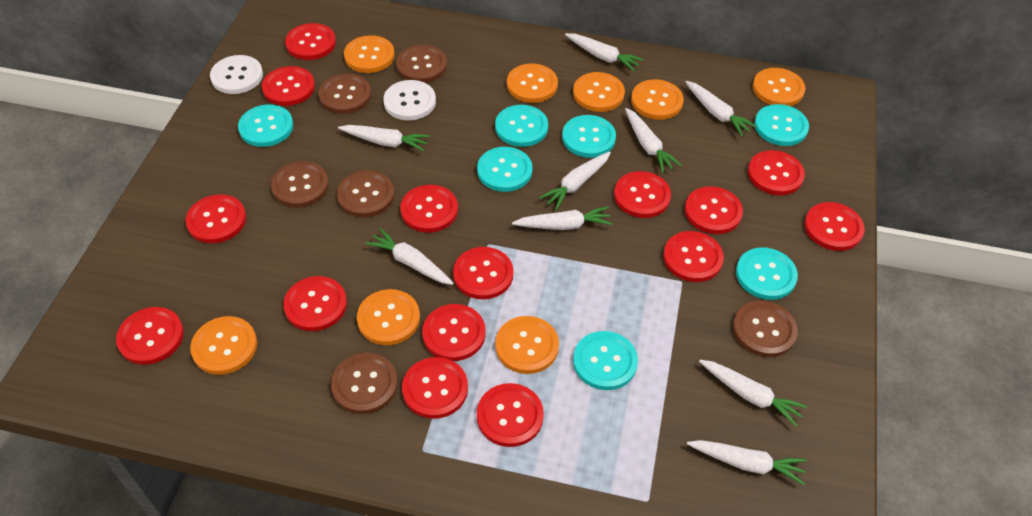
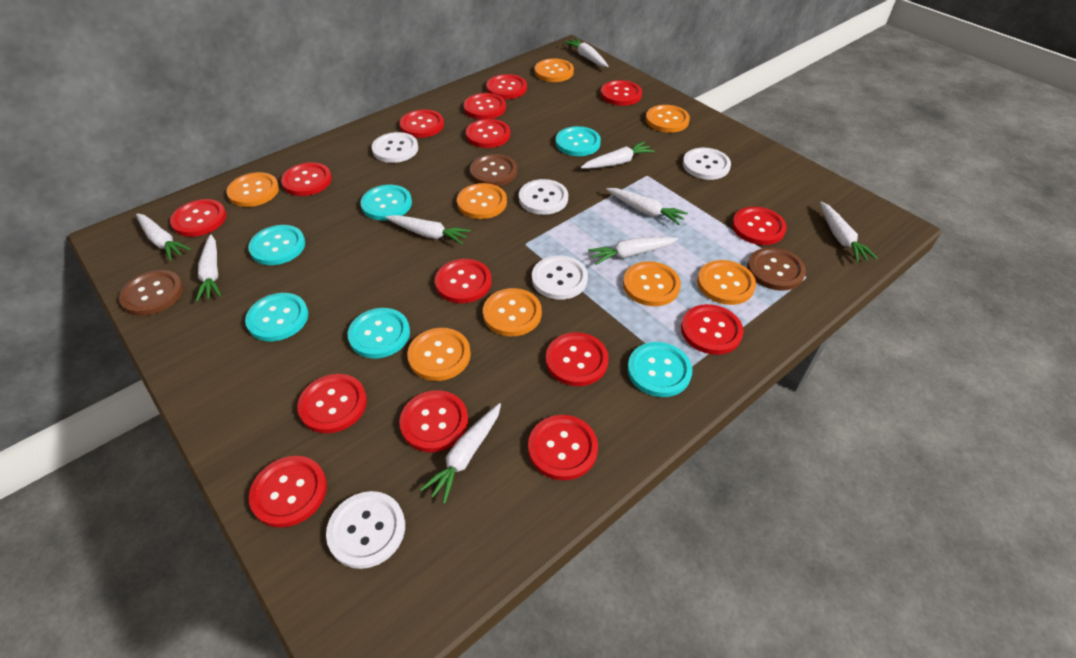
brown button: [271,161,329,208] [319,74,371,114] [331,353,398,414] [337,170,394,217] [396,45,447,83] [733,301,798,357] = 6 -> [119,270,184,316] [470,154,517,186] [747,247,806,291] = 3
turquoise button: [238,105,293,147] [477,147,532,192] [495,105,548,147] [562,115,616,158] [573,331,638,390] [736,248,798,300] [754,104,809,146] = 7 -> [245,293,308,342] [248,225,305,265] [348,308,410,358] [361,185,412,221] [556,126,601,156] [627,342,692,397] = 6
white button: [210,55,263,94] [383,80,436,120] = 2 -> [326,491,405,569] [372,132,418,163] [519,179,568,215] [532,255,588,300] [683,148,731,180] = 5

